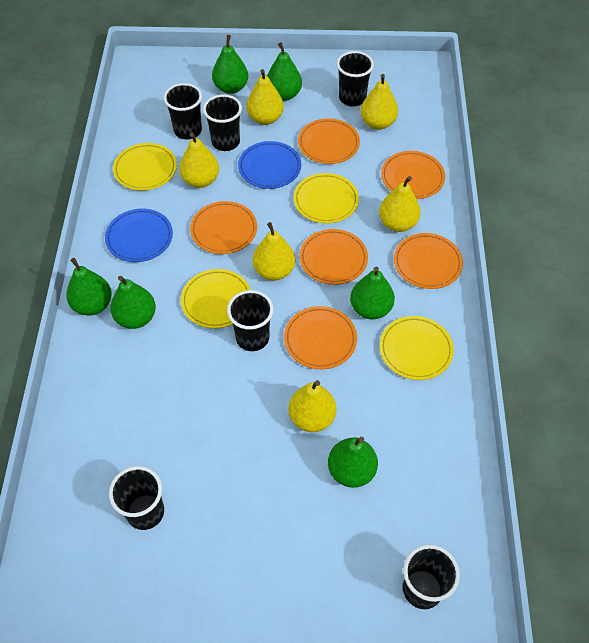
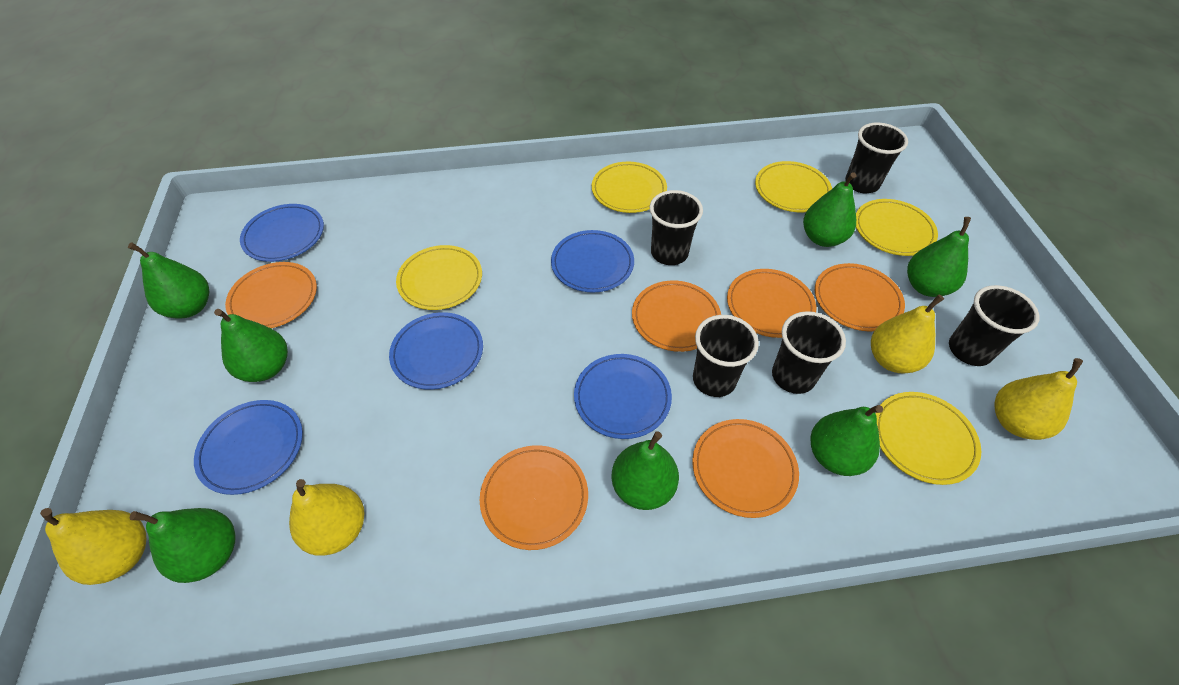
black cup: [109,466,164,530] [163,83,202,139] [203,94,242,151] [227,290,274,351] [337,51,374,107] [403,545,460,609] = 6 -> [650,190,703,265] [693,315,759,397] [772,311,846,394] [845,123,908,193] [949,285,1039,366] = 5
blue plate: [105,209,173,262] [238,141,301,189] = 2 -> [194,400,303,495] [240,204,324,262] [389,312,483,390] [551,230,634,292] [574,354,672,439] = 5
green pear: [66,258,112,316] [110,276,156,329] [212,35,248,94] [267,42,302,101] [328,437,378,488] [350,267,395,319] = 6 -> [128,243,209,319] [129,508,236,583] [214,309,288,382] [611,431,679,510] [803,172,857,247] [810,405,883,476] [907,217,971,297] = 7
yellow pear: [179,133,219,188] [246,69,284,125] [253,222,295,280] [288,380,336,432] [360,74,398,130] [379,176,421,232] = 6 -> [40,508,146,585] [289,479,365,556] [871,294,944,373] [994,358,1083,440] = 4
yellow plate: [113,143,177,191] [181,269,251,329] [294,173,359,223] [380,316,454,380] = 4 -> [396,245,482,310] [592,162,667,213] [755,161,832,212] [856,199,938,256] [876,392,981,485] = 5

